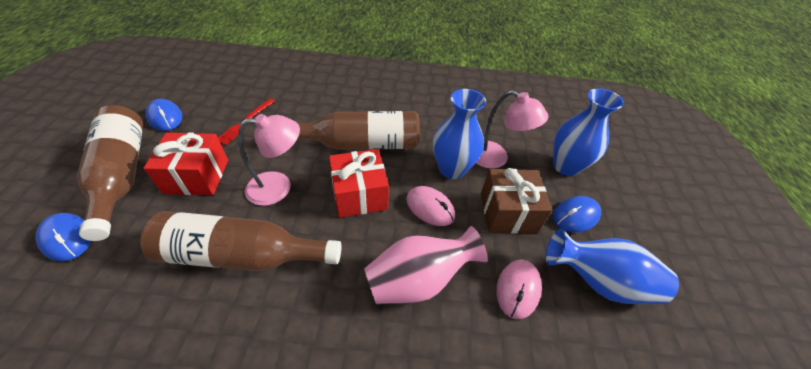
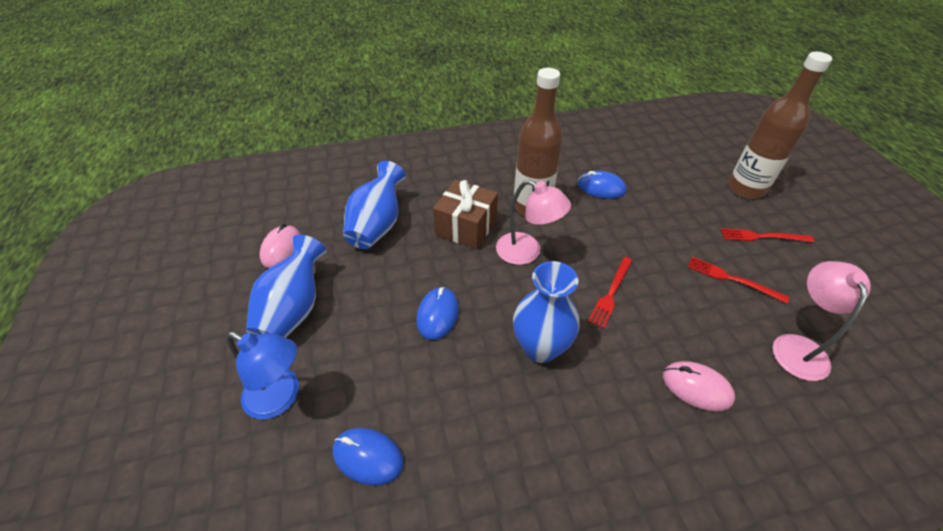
blue lamp: none = 0 -> [226,332,299,419] = 1
brown bottle: [77,105,143,241] [140,211,342,271] [298,111,420,150] = 3 -> [514,68,563,216] [728,52,832,199] = 2
pink vase: [364,226,487,304] = 1 -> none = 0
red fork: [218,99,275,145] = 1 -> [588,257,633,329] [688,257,789,303] [720,228,814,242] = 3
red gift: [143,132,228,195] [329,149,389,218] = 2 -> none = 0

